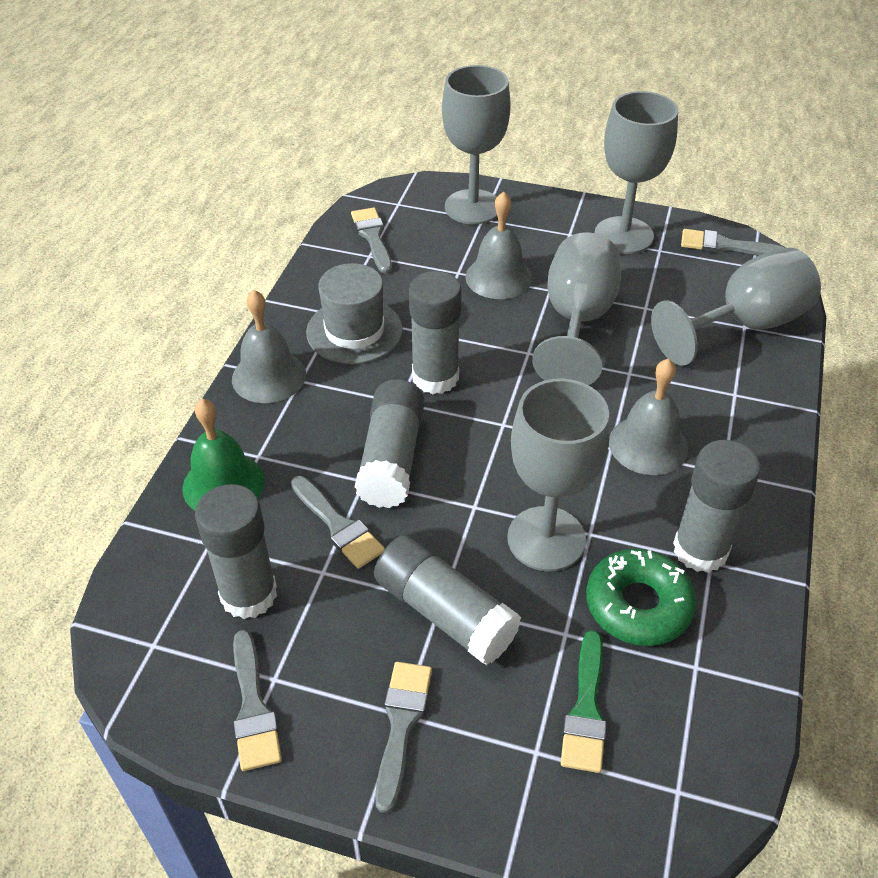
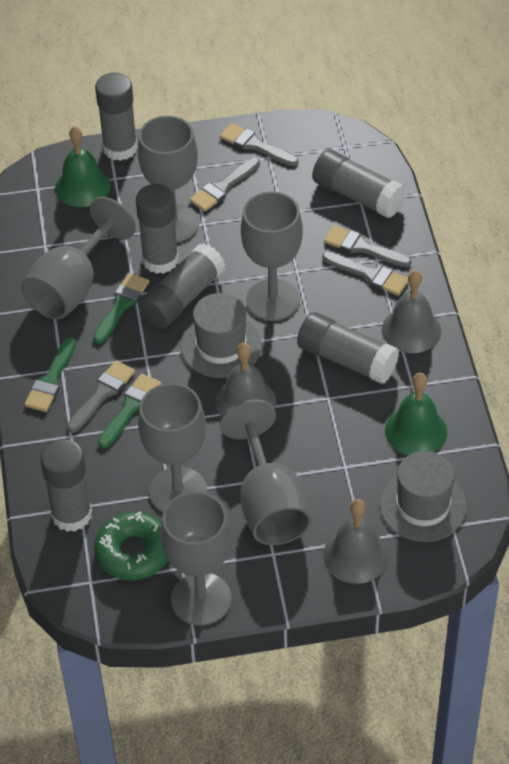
green bell: [182,399,265,511] = 1 -> [55,126,110,207] [385,373,447,455] = 2
green brush: [561,630,607,773] = 1 -> [24,337,76,412] [93,273,149,344] [98,373,162,449] = 3
grey glue stick: [195,484,277,619] [355,379,425,508] [374,534,521,665] [409,271,462,394] [673,440,760,573] = 5 -> [40,439,92,532] [95,73,138,161] [136,184,178,274] [139,243,226,329] [297,312,399,384] [312,149,406,218] = 6
grey goblet: [442,65,511,225] [507,379,610,572] [532,232,621,385] [595,91,678,254] [651,248,821,366] = 5 -> [21,197,136,320] [137,116,199,243] [138,383,207,512] [161,491,232,626] [220,399,311,545] [240,191,303,321] = 6
grey hat: [306,263,403,364] = 1 -> [181,293,262,378] [380,451,467,542] = 2

